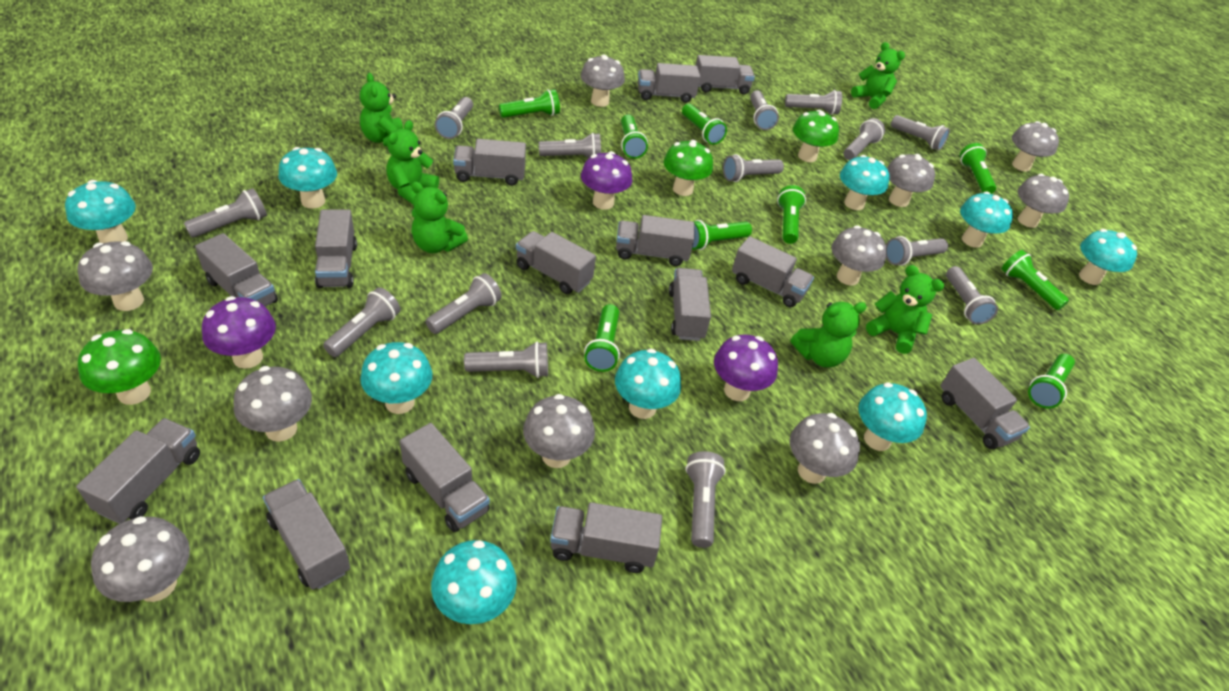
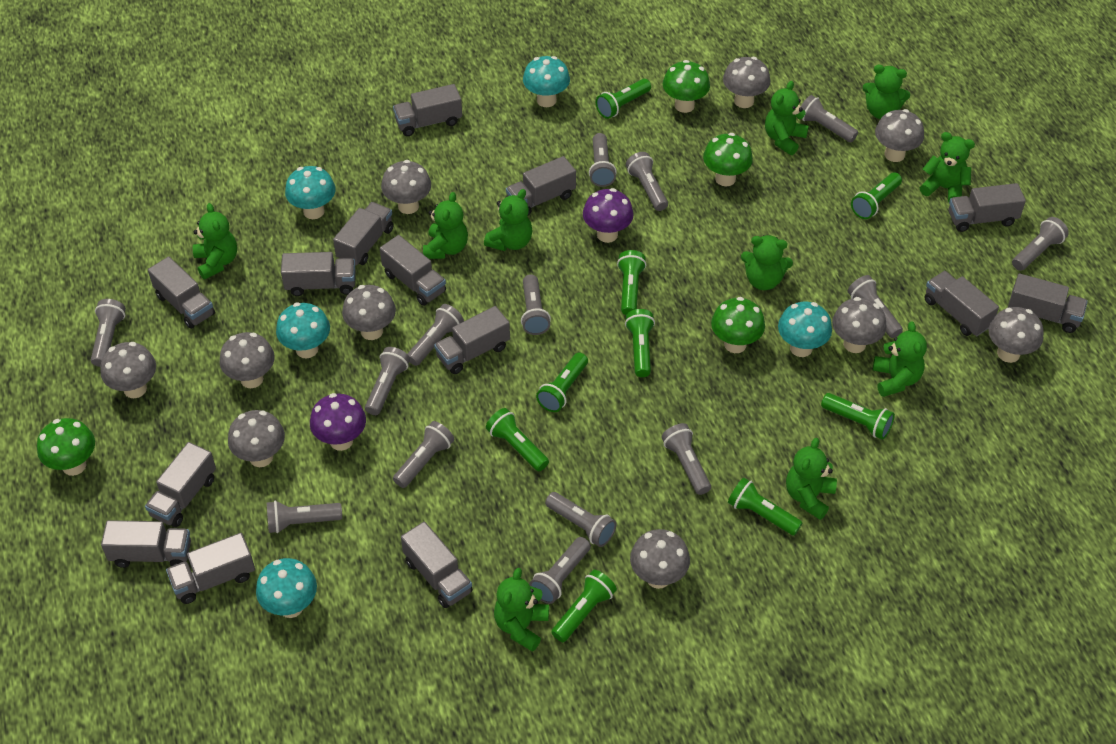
green mushroom: [78,329,161,405] [664,140,713,196] [793,110,839,162] = 3 -> [37,418,95,476] [663,60,710,113] [703,133,753,186] [711,297,765,353] = 4
green teddy bear: [360,73,403,146] [386,120,439,204] [411,182,468,253] [790,302,867,368] [851,42,905,109] [866,265,944,354] = 6 -> [193,203,237,280] [423,192,468,259] [484,189,533,251] [494,568,549,652] [741,235,793,290] [765,81,809,155] [786,438,837,520] [863,65,910,119] [873,321,927,397] [920,132,975,203] = 10
purple mushroom: [202,296,276,369] [581,151,632,210] [714,335,778,401] = 3 -> [310,393,366,451] [583,188,634,243] = 2
turquoise mushroom: [65,180,136,243] [278,147,337,209] [360,342,432,414] [431,540,517,624] [615,349,681,419] [840,155,889,210] [859,382,927,451] [960,192,1013,248] [1079,229,1137,285] = 9 -> [256,558,317,618] [276,303,330,358] [285,166,335,219] [523,56,570,107] [778,302,832,357] = 5

